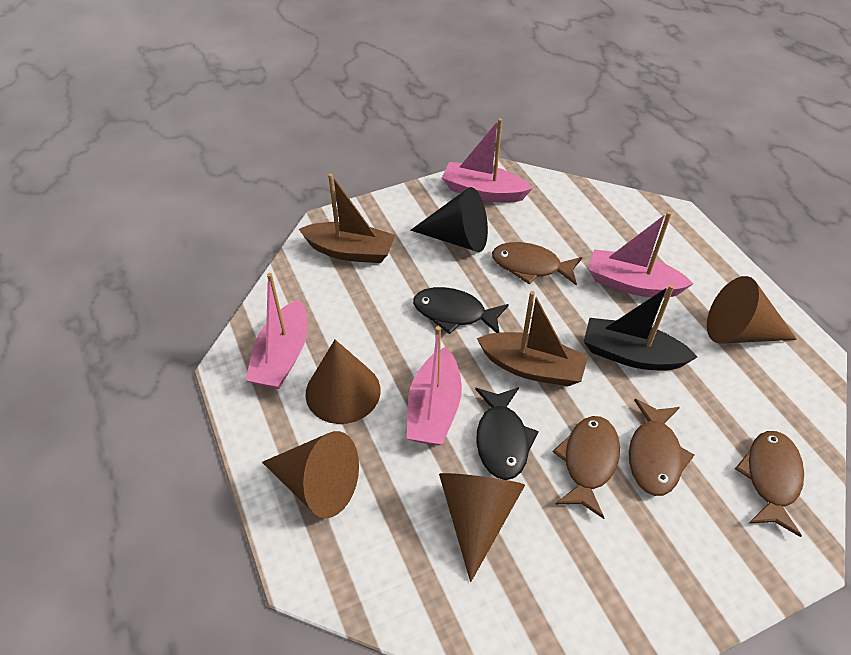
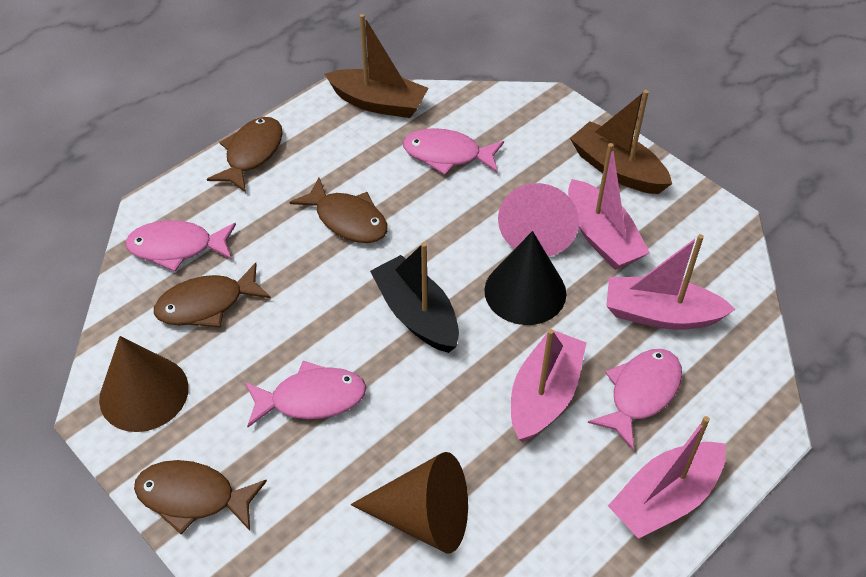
black fish: [413,287,509,334] [475,387,539,480] = 2 -> none = 0
brown cone: [262,431,359,518] [305,340,381,424] [439,473,525,582] [707,276,797,344] = 4 -> [99,336,189,432] [351,452,468,553] = 2
pink cone: none = 0 -> [498,183,579,257] = 1
pink fish: none = 0 -> [125,220,236,272] [245,361,366,427] [403,128,504,175] [588,349,682,451] = 4

